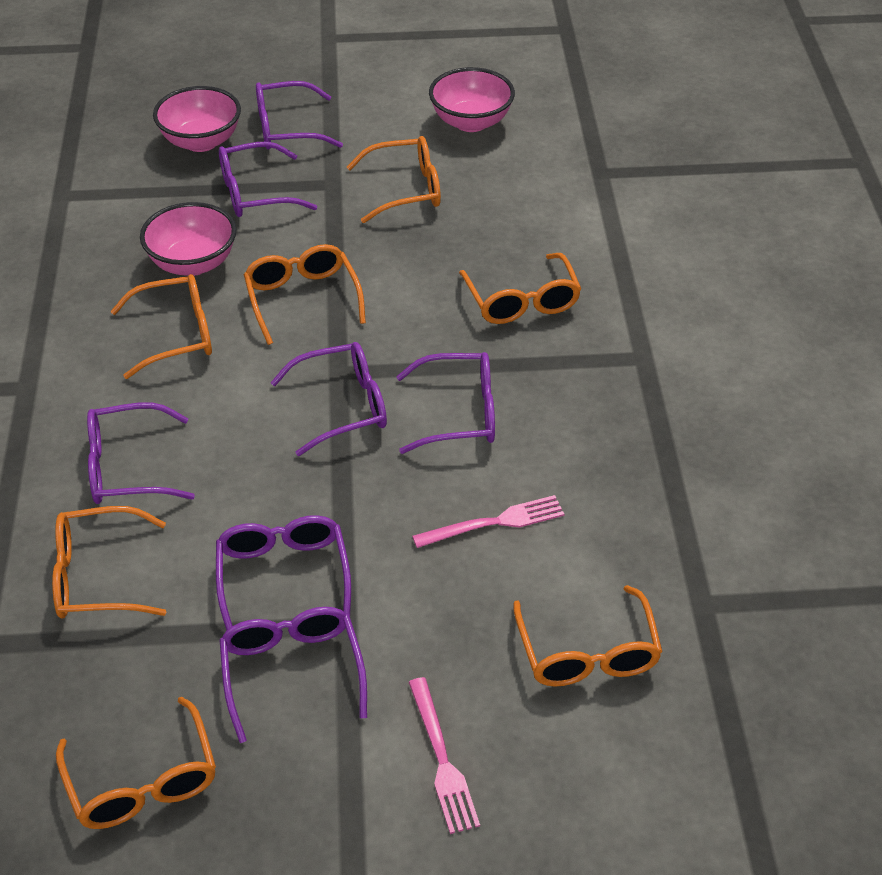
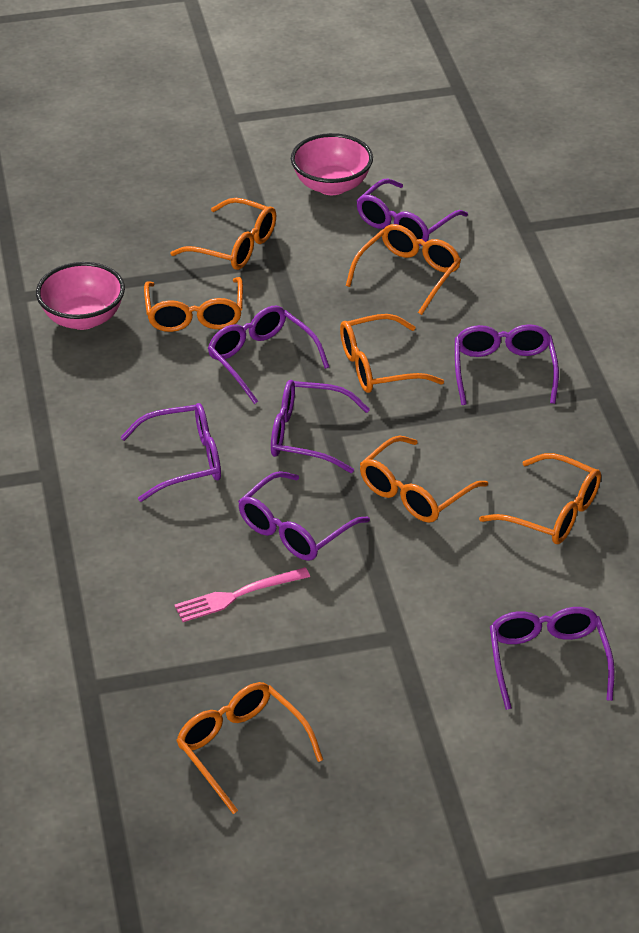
pink bowl: [140,202,237,276] [153,86,241,152] [429,67,515,132] = 3 -> [36,262,125,330] [291,133,373,195] = 2
pink fork: [409,677,480,834] [412,495,565,548] = 2 -> [174,567,310,622] = 1

